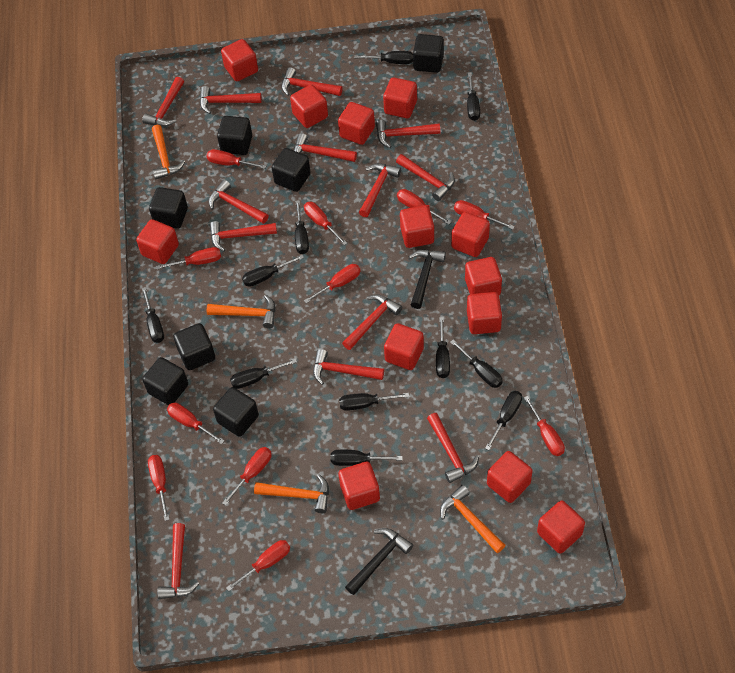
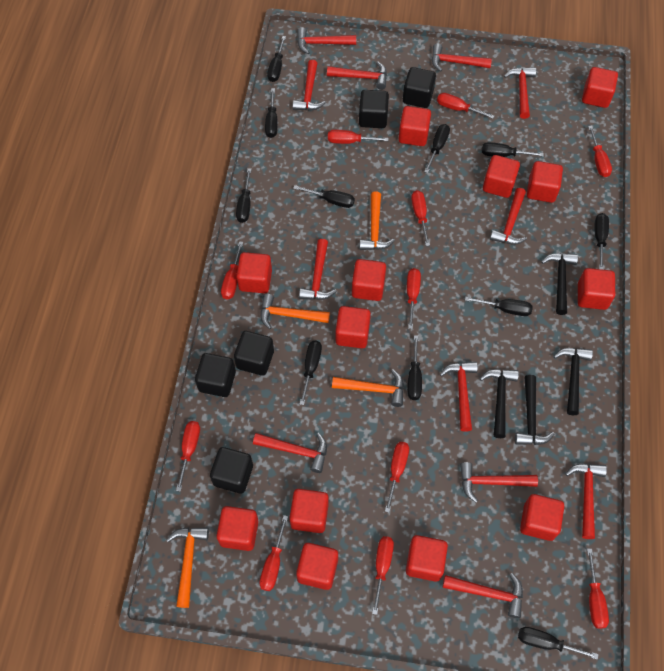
black cube: [142,357,188,405] [149,187,188,229] [173,323,215,370] [213,387,259,437] [217,116,252,155] [272,148,310,192] [413,34,444,73] = 7 -> [195,353,236,397] [210,447,253,493] [234,331,274,376] [359,90,389,128] [403,67,436,108] = 5
black hammer: [345,528,413,595] [408,250,446,309] = 2 -> [480,369,519,438] [515,375,555,445] [541,253,578,315] [554,348,593,415] = 4
red hammer: [142,77,184,127] [157,523,200,599] [200,86,262,114] [209,180,269,224] [210,221,277,251] [281,67,343,96] [294,133,357,162] [313,349,384,385] [342,294,402,350] [359,163,401,217] [376,120,440,148] [396,154,455,201] [427,413,479,483] = 13 -> [253,433,327,473] [292,60,326,111] [297,27,356,54] [299,239,336,300] [327,61,387,90] [432,44,492,72] [440,362,478,432] [443,573,523,618] [460,462,538,502] [490,188,527,245] [504,67,536,119] [565,464,607,539] = 12

